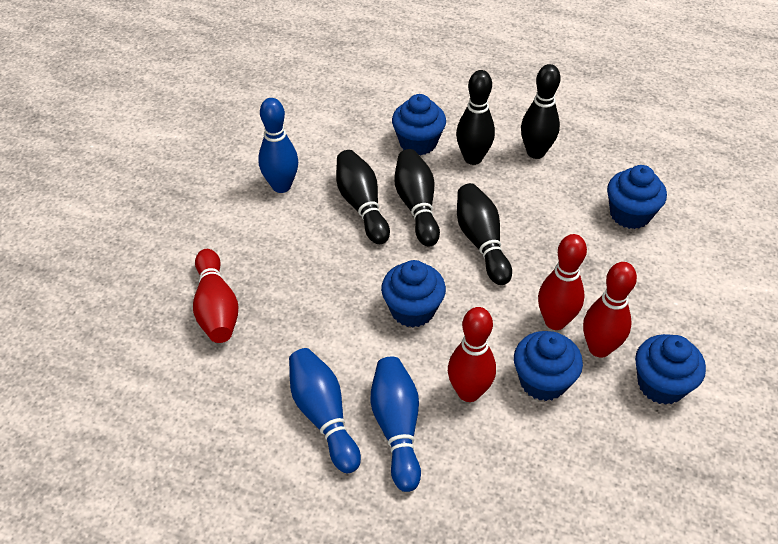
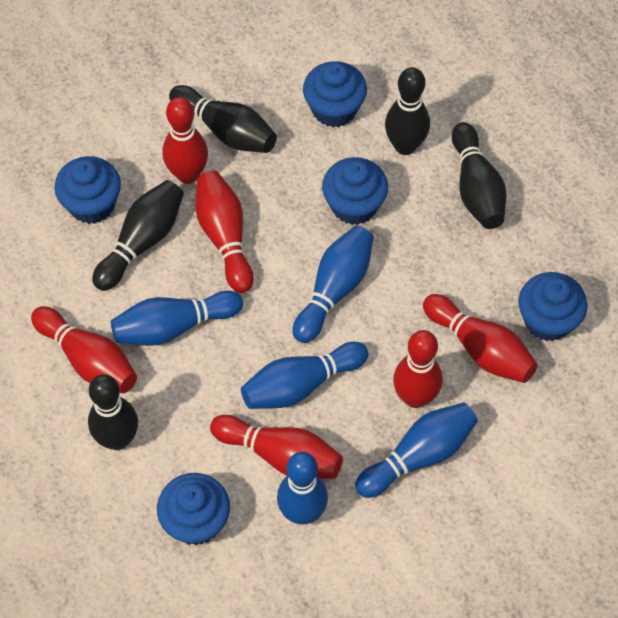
blue bowling pin: [258,98,298,193] [289,348,361,473] [370,357,421,492] = 3 -> [111,291,243,346] [241,342,369,409] [277,452,328,525] [293,226,374,343] [355,402,478,498] = 5
red bowling pin: [193,249,238,343] [448,307,496,402] [538,234,587,330] [583,262,637,358] = 4 -> [31,306,137,393] [163,97,208,184] [196,171,254,293] [210,415,343,479] [393,330,442,408] [423,294,538,383] = 6

